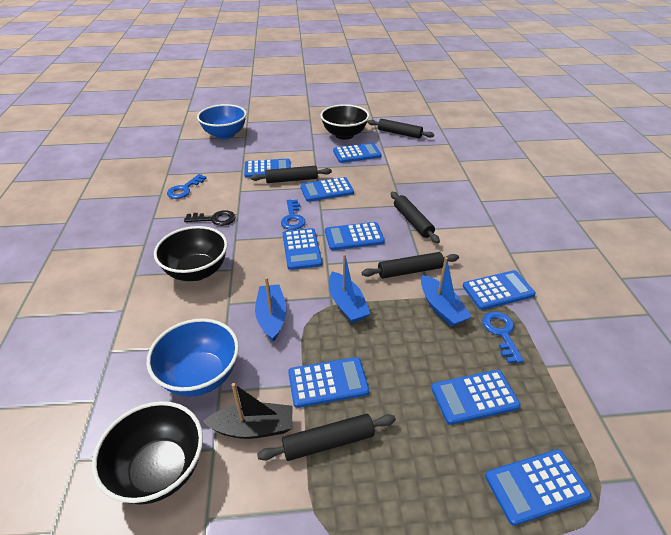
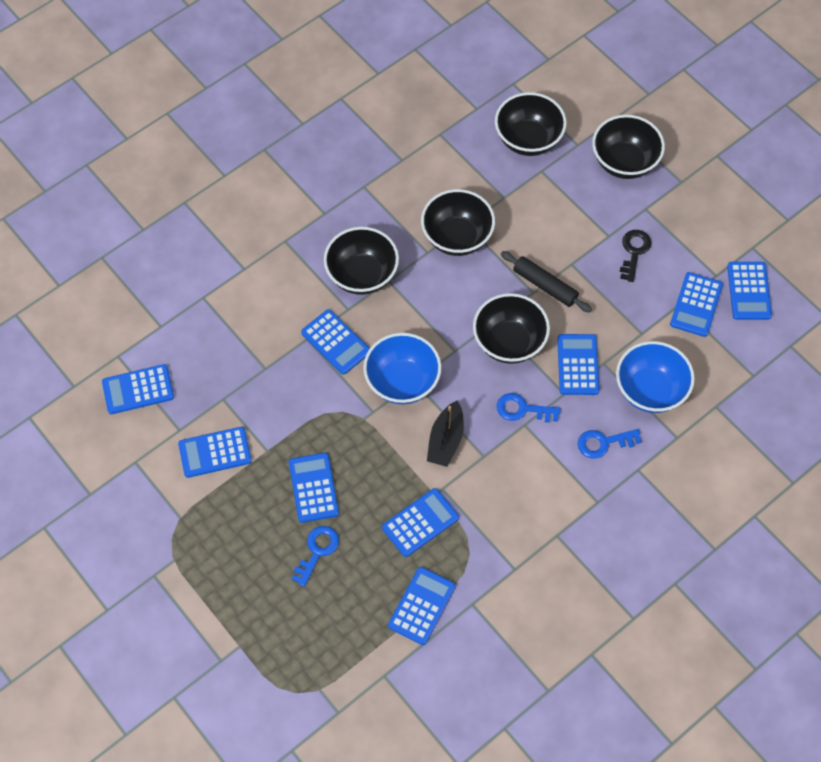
black bowl: [92,401,203,505] [154,226,227,281] [320,104,369,140] = 3 -> [324,227,399,295] [421,189,495,256] [473,293,550,364] [495,92,566,156] [592,115,665,179] = 5
black rolling pin: [251,166,332,183] [257,414,396,461] [362,252,459,278] [367,119,434,138] [391,192,440,243] = 5 -> [501,251,592,313] = 1
blue boat: [255,277,287,342] [329,254,371,323] [421,257,472,327] = 3 -> none = 0

